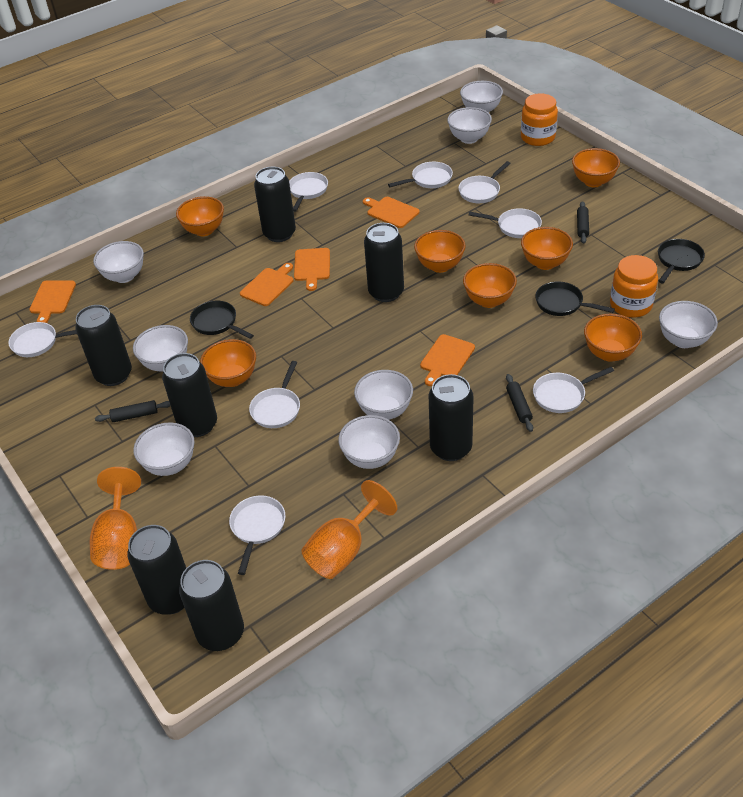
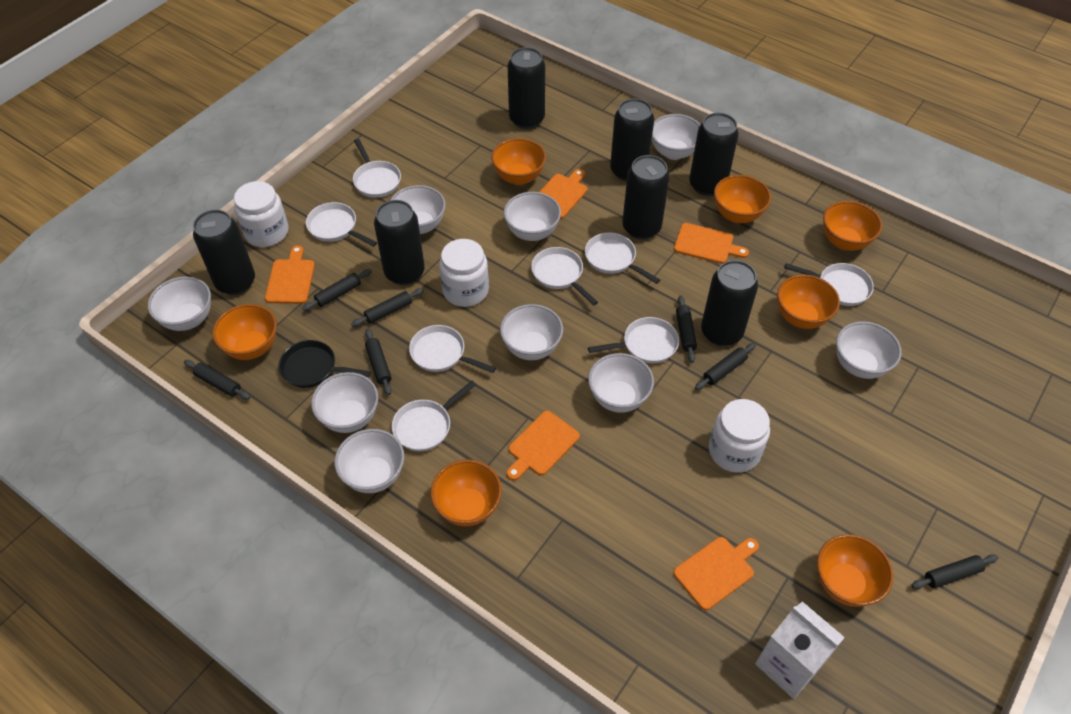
black pan: [190,301,254,339] [535,282,615,316] [658,239,705,283] = 3 -> [279,340,371,388] = 1
black rolling pin: [95,400,171,422] [506,374,533,432] [577,201,589,244] = 3 -> [184,360,250,400] [302,269,372,311] [351,288,424,327] [365,329,392,395] [676,296,697,363] [695,343,756,390] [911,555,998,589] = 7
orange goblet: [90,467,141,570] [301,480,397,579] = 2 -> none = 0
orange jar: [521,93,558,146] [610,255,658,318] = 2 -> none = 0
white bowl: [93,241,144,283] [133,325,188,372] [133,423,195,476] [338,415,400,469] [354,370,413,420] [447,107,492,144] [460,81,503,113] [659,301,718,348] = 8 -> [148,276,211,331] [311,372,378,433] [334,429,404,493] [390,185,446,234] [500,304,563,360] [504,192,561,241] [588,353,654,413] [652,114,700,160] [836,321,902,379] = 9
white carton: none = 0 -> [755,602,845,699] = 1
white jar: none = 0 -> [234,181,288,247] [439,239,489,307] [709,399,770,473] = 3

